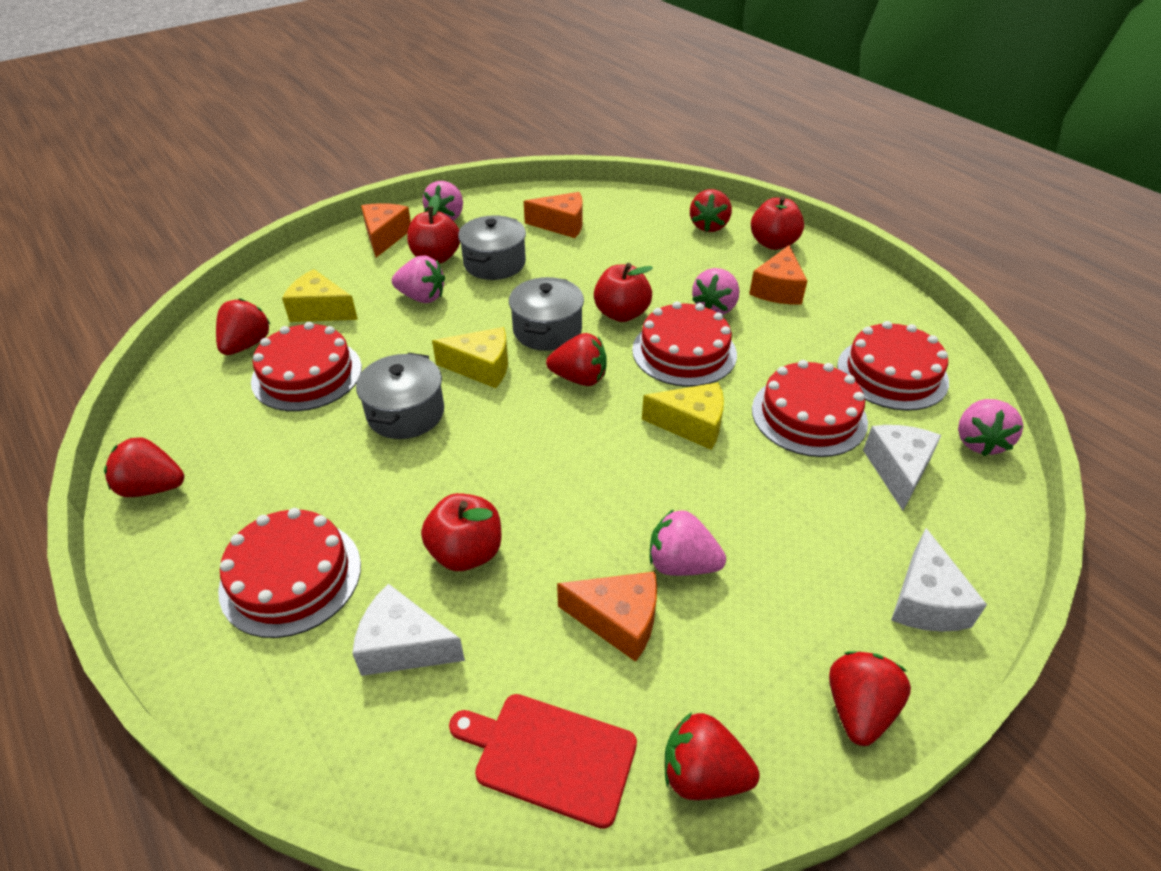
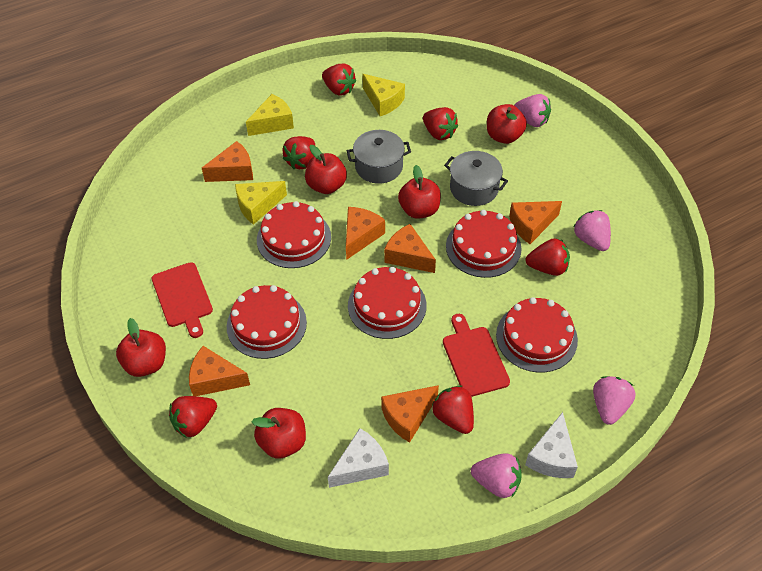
grey pot: [356,353,444,439] [458,215,526,280] [509,277,584,351] = 3 -> [347,130,411,184] [444,151,508,206] = 2
orange cheese: [361,203,411,258] [524,192,583,238] [557,571,657,662] [749,245,807,304] = 4 -> [189,346,250,396] [202,141,253,182] [346,207,385,260] [381,385,439,443] [384,224,436,273] [509,201,562,244] = 6
pink strawberry: [392,255,445,303] [423,181,463,221] [650,509,726,576] [692,268,740,315] [958,399,1023,456] = 5 -> [471,453,522,498] [514,94,551,127] [574,210,611,251] [593,376,635,425] = 4
red apple: [407,195,460,264] [421,493,501,571] [594,263,653,322] [751,196,804,250] = 4 -> [116,318,166,377] [252,408,306,459] [305,145,347,194] [398,165,441,219] [487,104,527,144] = 5
red cutting board: [449,694,637,829] = 1 -> [152,262,213,338] [443,314,510,397] = 2
white cheese: [352,583,465,676] [863,425,941,511] [891,528,987,632] = 3 -> [328,428,389,488] [525,412,578,478] = 2

